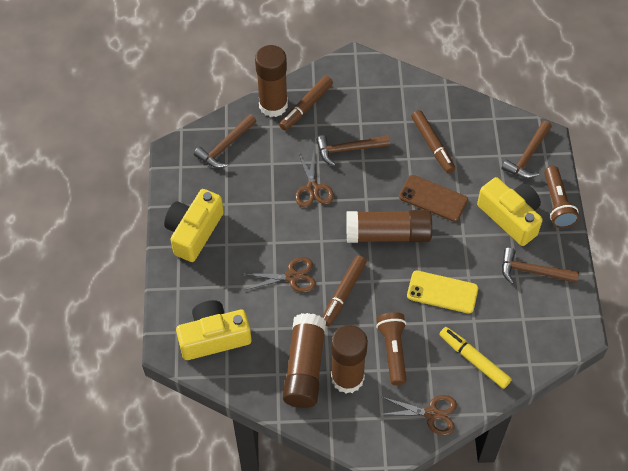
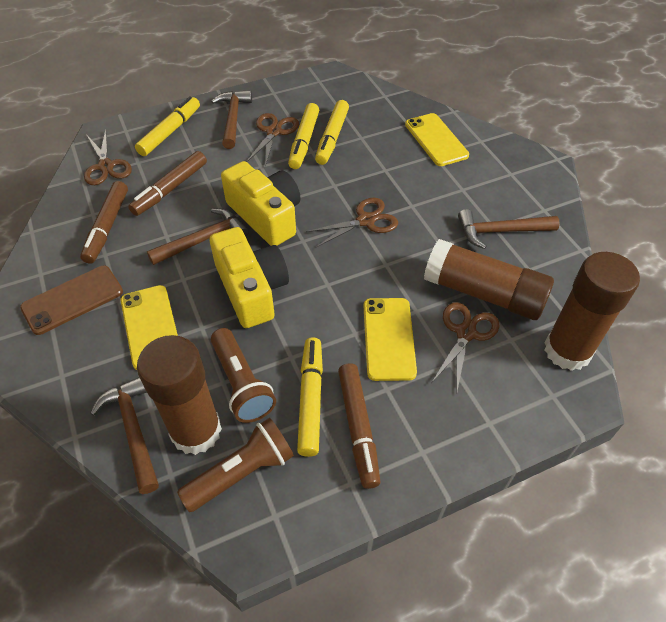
brown glue stick: [255,45,288,117] [283,313,326,408] [331,325,368,394] [346,210,432,243] = 4 -> [137,335,222,455] [424,239,554,320] [544,252,640,371] = 3
brown scissors: [243,257,316,293] [295,151,334,207] [378,395,457,435] = 3 -> [84,129,132,185] [246,113,299,167] [306,198,398,248] [432,302,499,391] = 4
yellow camera: [164,189,224,262] [176,300,252,360] [477,177,543,246] = 3 -> [210,227,289,328] [221,161,301,246] = 2
yellow marker: [439,327,512,389] = 1 -> [135,96,200,156] [288,103,319,169] [297,337,323,457] [315,100,349,165] = 4
yellow phone: [407,271,478,314] = 1 -> [121,285,178,370] [363,298,417,381] [405,113,469,166] = 3

